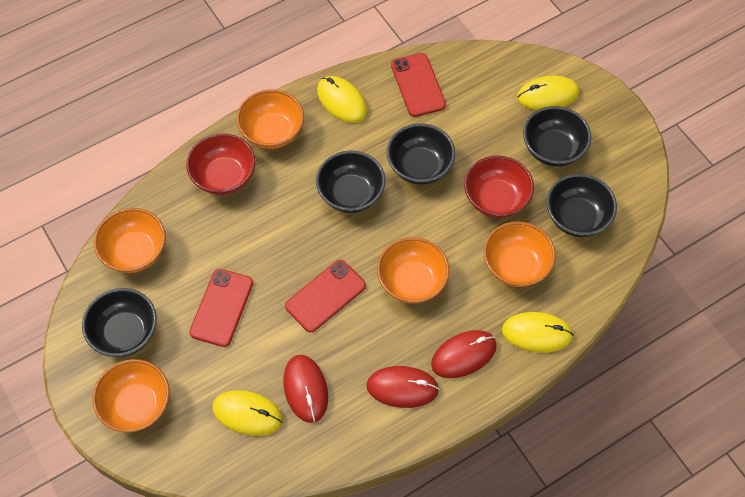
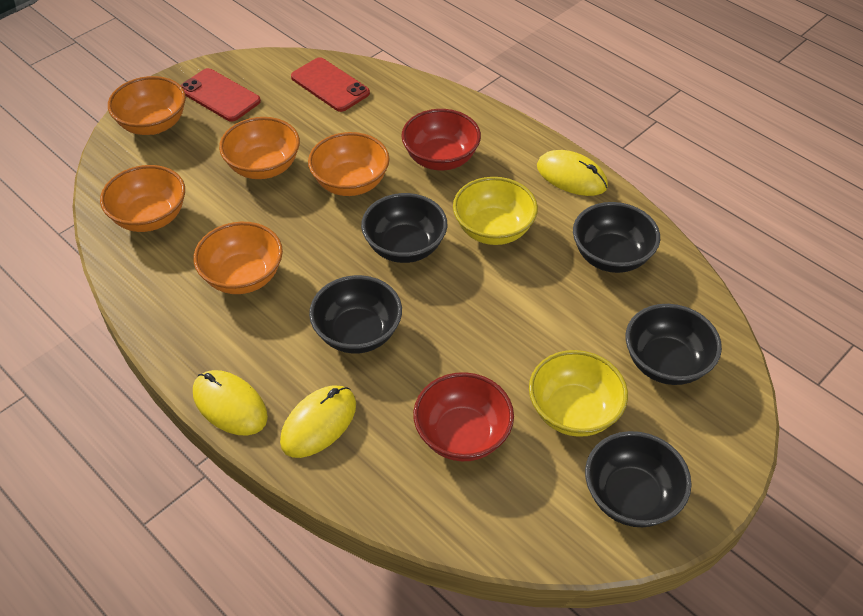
red mouse: [283,355,328,423] [366,366,439,408] [431,330,497,378] = 3 -> none = 0
red phone: [189,269,253,347] [285,260,366,333] [391,53,446,117] = 3 -> [181,68,261,121] [291,57,370,112] = 2
yellow bowl: none = 0 -> [453,177,538,245] [529,350,628,437] = 2
yellow mouse: [212,390,283,436] [317,76,367,123] [502,312,574,353] [517,76,579,110] = 4 -> [193,370,268,436] [280,385,356,458] [537,150,608,196] = 3

